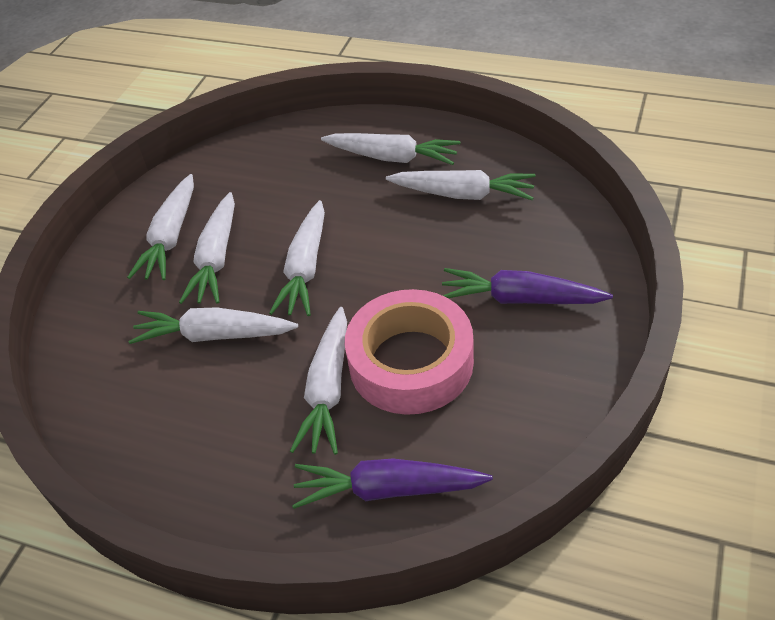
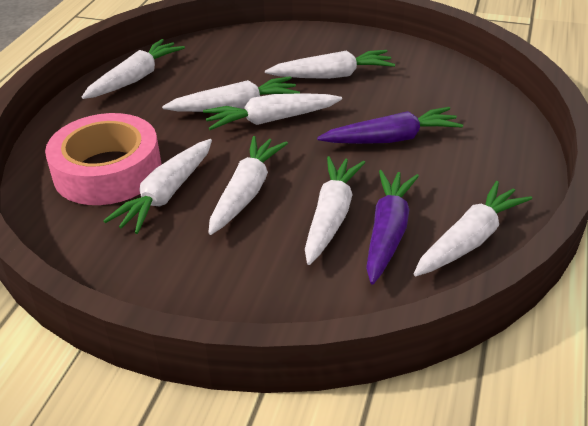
white carrot: [127,174,194,280] [129,307,298,344] [179,192,235,304] [269,200,325,316] [290,307,347,455] [321,133,460,165] [386,170,535,200] = 7 -> [82,39,185,99] [103,139,212,234] [162,76,300,112] [203,93,342,130] [208,136,288,235] [265,50,395,79] [305,156,366,265] [414,181,532,276] = 8

